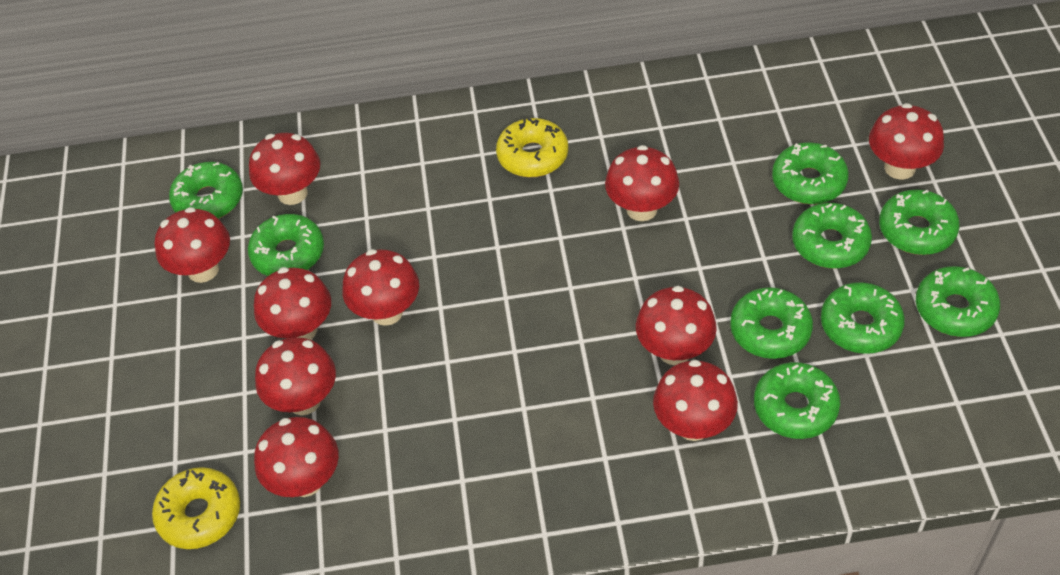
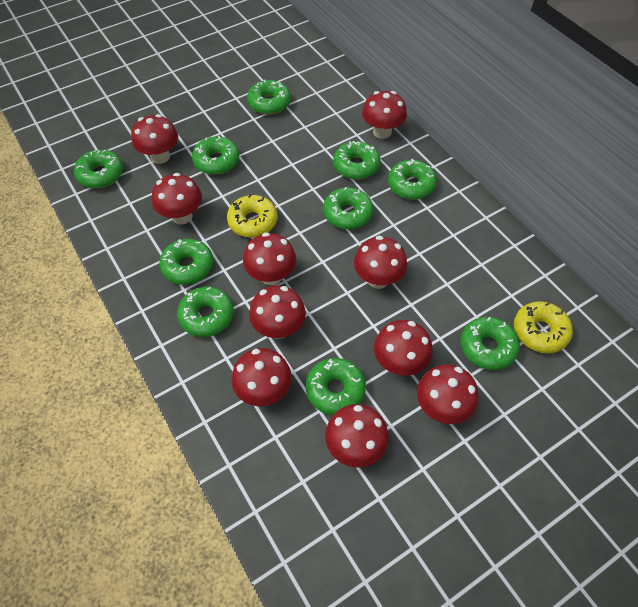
green donut: [169,162,243,219] [248,214,324,276] [730,287,813,359] [754,362,840,439] [772,142,849,204] [792,203,872,268] [821,282,905,354] [879,190,960,255] [916,266,1000,337] = 9 -> [74,149,123,189] [159,239,213,285] [177,287,234,337] [192,136,239,175] [247,80,291,115] [306,358,366,415] [323,187,373,229] [333,141,381,180] [388,159,437,200] [461,317,520,370] = 10

